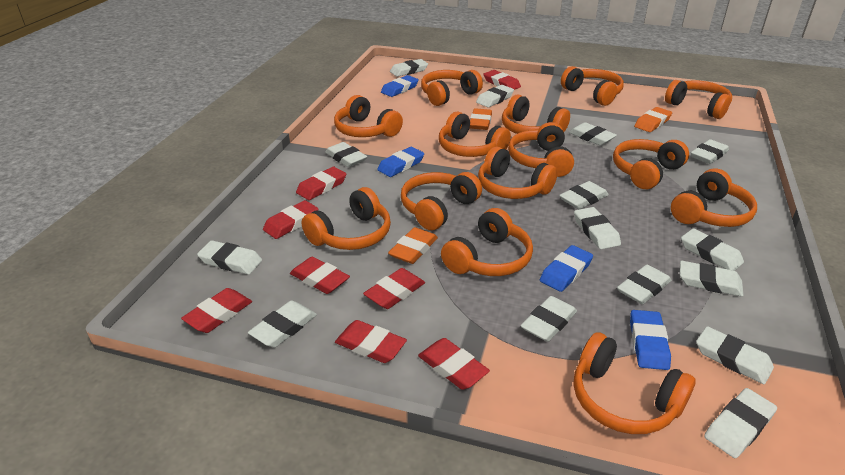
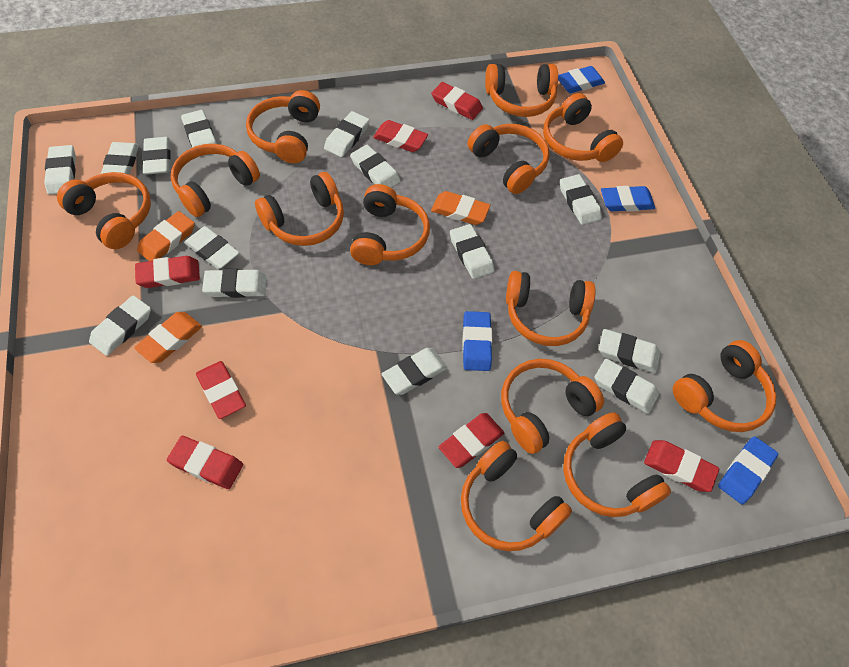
orange headphones: [302,187,391,250] [334,95,403,137] [401,172,482,230] [421,70,483,106] [439,112,511,157] [441,208,533,276] [478,147,558,199] [502,94,570,134] [508,122,574,177] [561,66,624,106] [574,332,695,434] [613,139,689,189] [665,80,732,119] [671,169,757,227] = 14 -> [57,172,151,249] [171,144,260,217] [246,90,320,163] [255,172,344,246] [350,184,430,265] [461,441,572,551] [468,124,549,194] [485,64,558,117] [501,359,604,454] [506,271,595,346] [543,93,623,162] [563,412,671,517] [673,340,776,432] = 13
red eraser: [181,288,252,333] [263,200,319,239] [290,257,350,294] [296,167,346,200] [335,320,407,363] [363,268,425,309] [418,338,490,390] [484,70,521,90] = 8 -> [135,256,200,288] [167,436,243,489] [196,361,246,419] [373,120,428,152] [431,82,483,120] [439,413,504,468] [644,440,719,492] = 7
white eraser: [197,240,262,275] [248,301,317,348] [325,142,367,167] [390,59,428,77] [476,85,514,107] [520,296,577,342] [559,181,609,209] [569,122,617,146] [574,207,621,249] [617,265,671,304] [680,261,744,297] [681,228,744,271] [691,139,729,164] [696,326,774,384] [704,388,777,458] = 15 -> [44,145,76,195] [89,295,151,356] [101,142,139,175] [142,137,171,175] [181,110,217,157] [184,226,239,269] [202,269,267,298] [324,111,369,157] [350,145,400,188] [382,348,447,395] [450,224,494,279] [560,174,602,225] [595,359,659,414] [599,329,660,373] = 14

